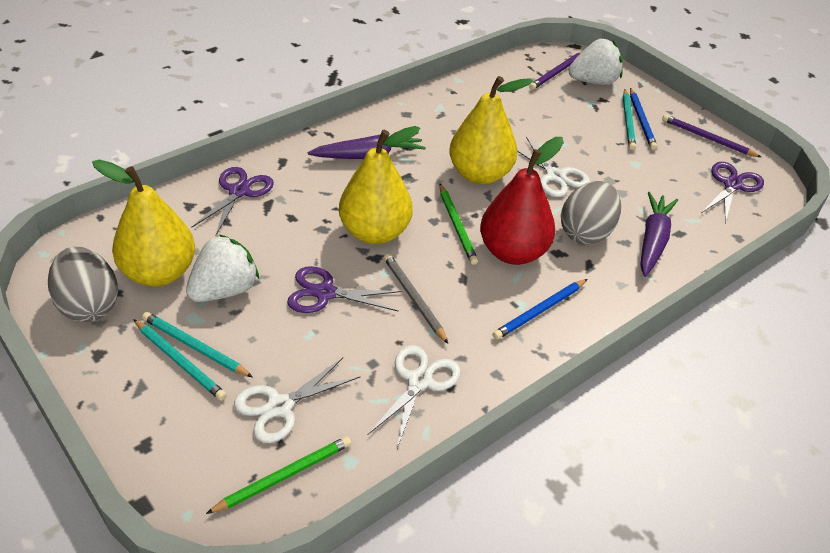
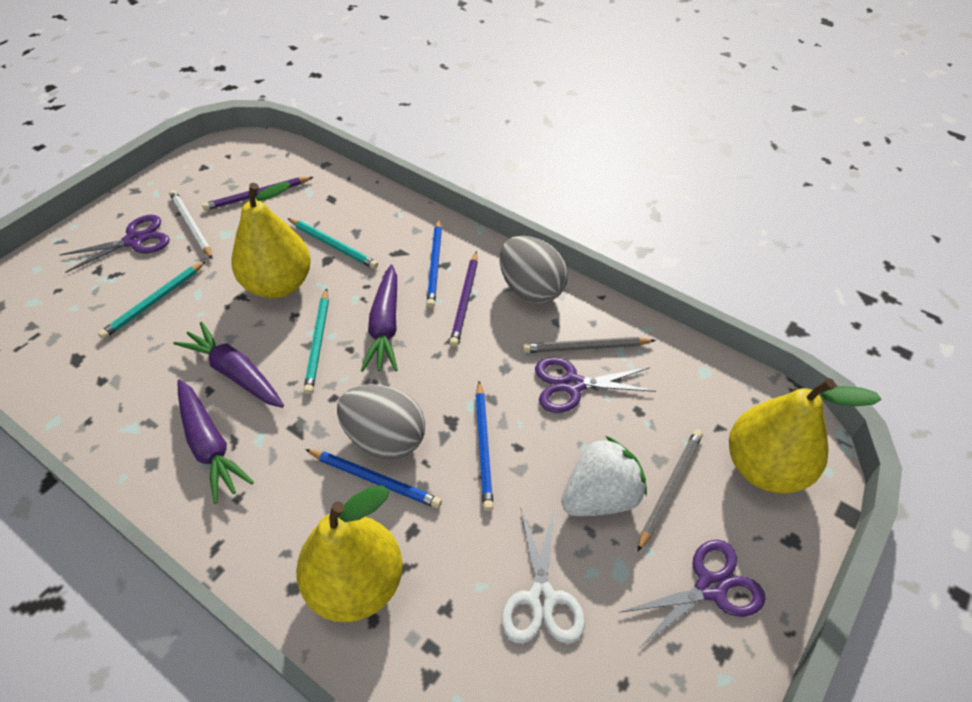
blue pencil: [493,279,588,340] [630,88,657,150] = 2 -> [305,449,442,509] [426,219,442,308] [476,381,494,511] = 3
green pencil: [206,436,351,514] [439,184,478,265] = 2 -> none = 0
grey pencil: [384,253,448,344] = 1 -> [522,337,656,353] [637,429,703,552] = 2
purple carrot: [308,132,426,159] [640,192,678,277] = 2 -> [173,322,284,408] [178,379,254,504] [361,265,398,372] = 3
red pear: [480,137,564,265] = 1 -> none = 0
white pencil: none = 0 -> [169,190,212,259] = 1
white scissors: [234,358,361,443] [367,345,461,448] [517,137,590,197] = 3 -> [502,506,585,644] = 1
white strawberry: [186,235,259,302] [569,39,623,85] = 2 -> [561,436,647,516] = 1

